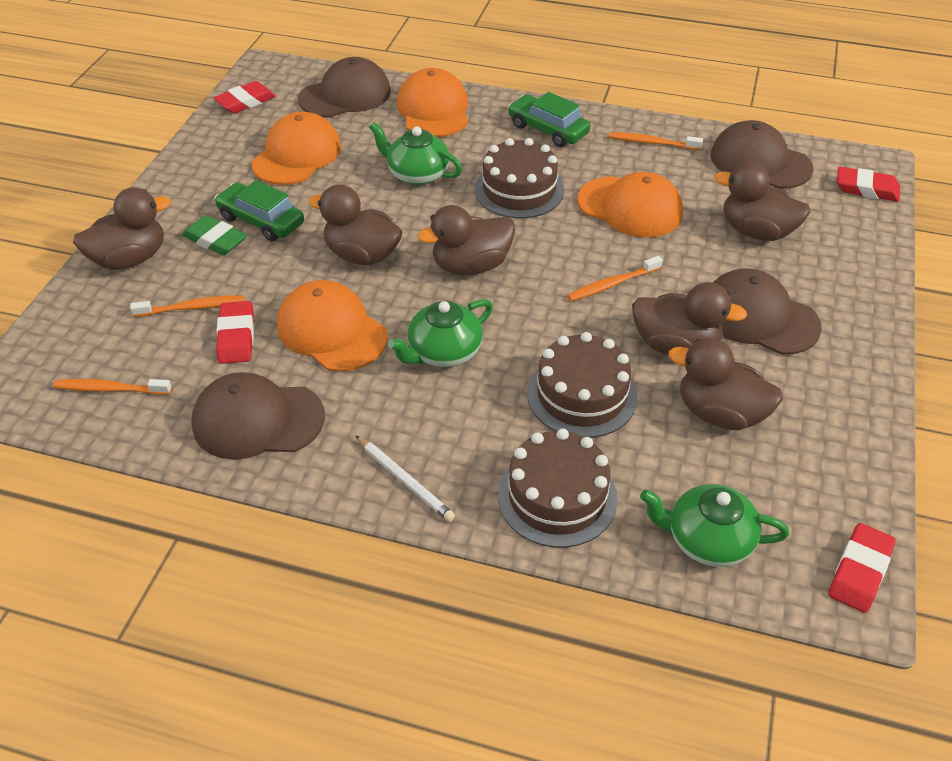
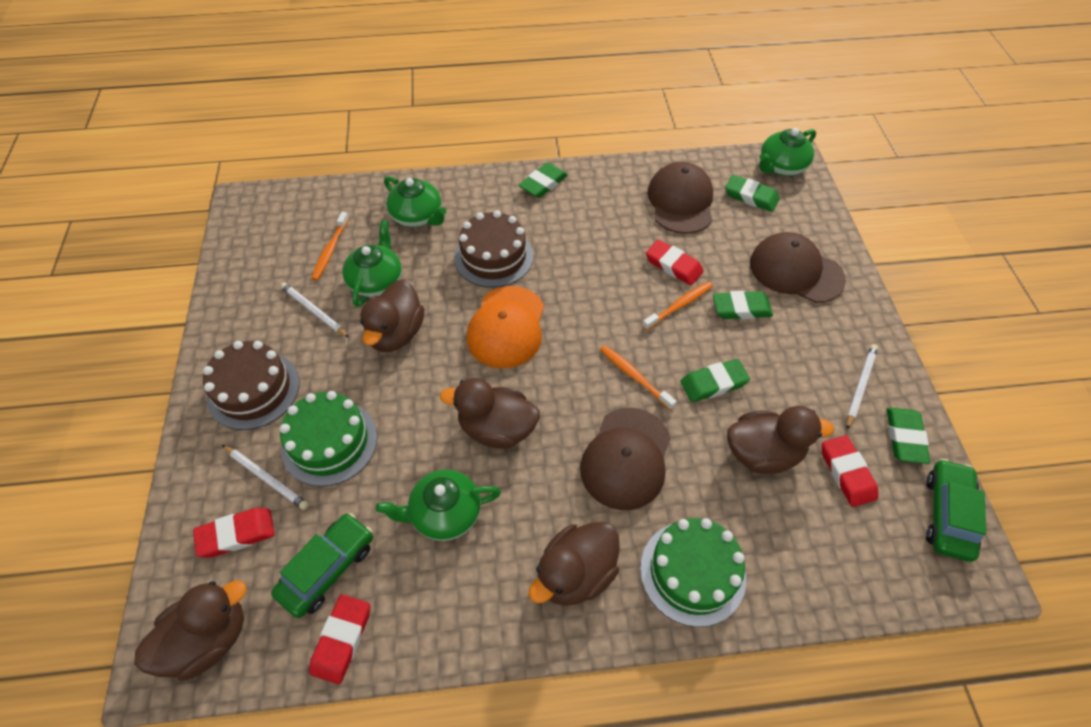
brown cake: [475,138,564,218] [498,428,618,548] [527,332,637,438] = 3 -> [203,341,299,430] [454,210,533,288] = 2
brown cap: [191,372,325,460] [298,57,391,118] [710,120,813,189] [713,268,822,355] = 4 -> [580,408,671,510] [648,162,713,234] [750,232,846,303] = 3
brown duck: [73,187,171,270] [309,184,402,265] [417,205,515,275] [632,282,747,355] [668,338,783,430] [714,161,810,241] = 6 -> [134,581,247,681] [360,280,424,352] [440,378,540,449] [528,522,620,606] [727,406,834,474] = 5
green cake: none = 0 -> [279,391,377,487] [640,518,746,627] = 2
green eraser: [182,215,247,255] = 1 -> [519,163,568,198] [680,359,750,402] [713,291,773,319] [725,175,780,212] [886,408,930,464] = 5
green teapot: [369,122,463,185] [388,299,493,367] [640,484,789,567] = 3 -> [342,220,402,307] [376,469,501,541] [384,176,446,227] [759,128,816,176] = 4
orange cap: [251,111,341,185] [277,280,388,372] [397,68,468,137] [577,172,683,238] = 4 -> [467,286,544,368] = 1
orange toothbrush: [53,379,172,395] [130,295,245,317] [567,256,663,301] [609,132,703,150] = 4 -> [311,212,349,281] [600,345,677,410] [642,282,713,330] = 3
white pencil: [355,435,455,522] = 1 -> [222,445,309,510] [280,282,349,337] [847,344,878,430] = 3

